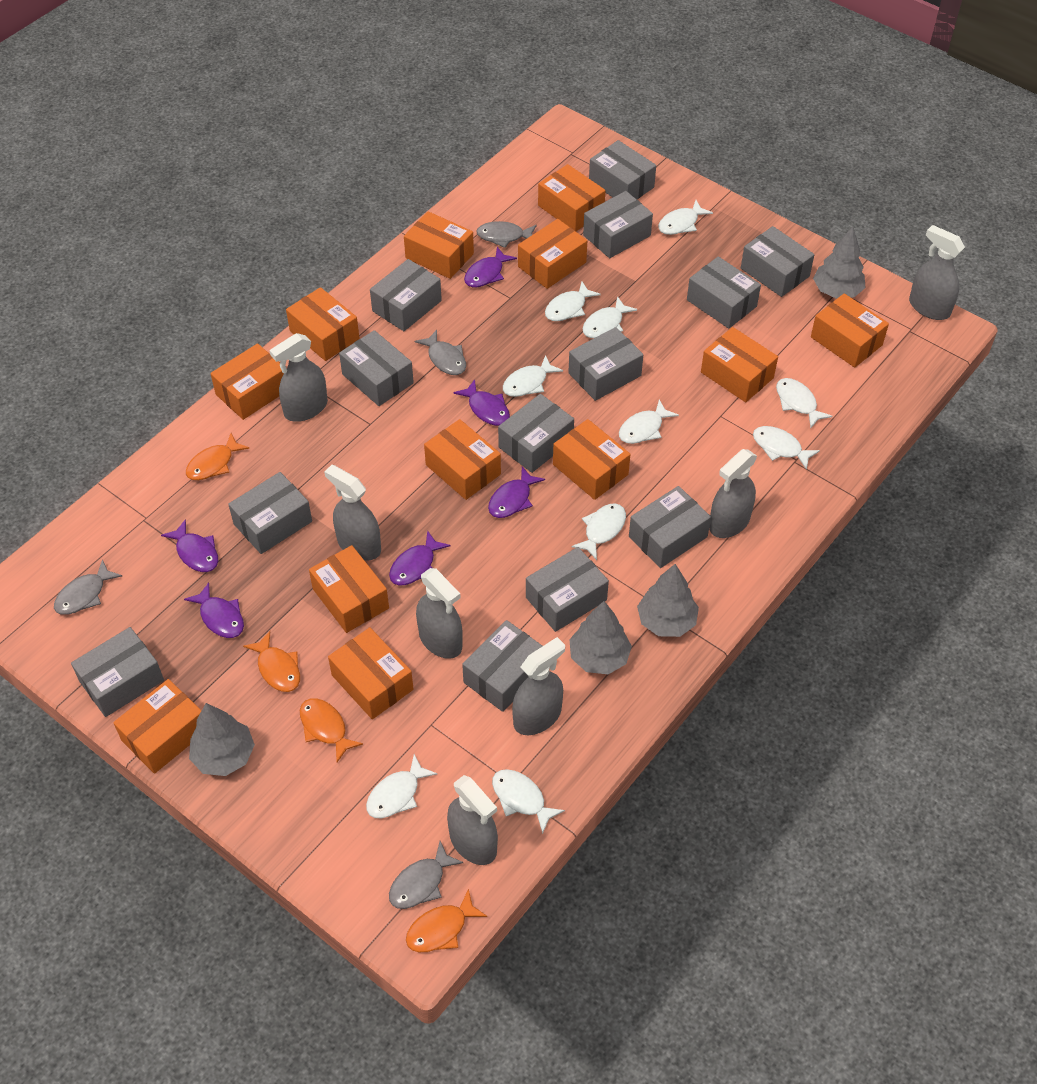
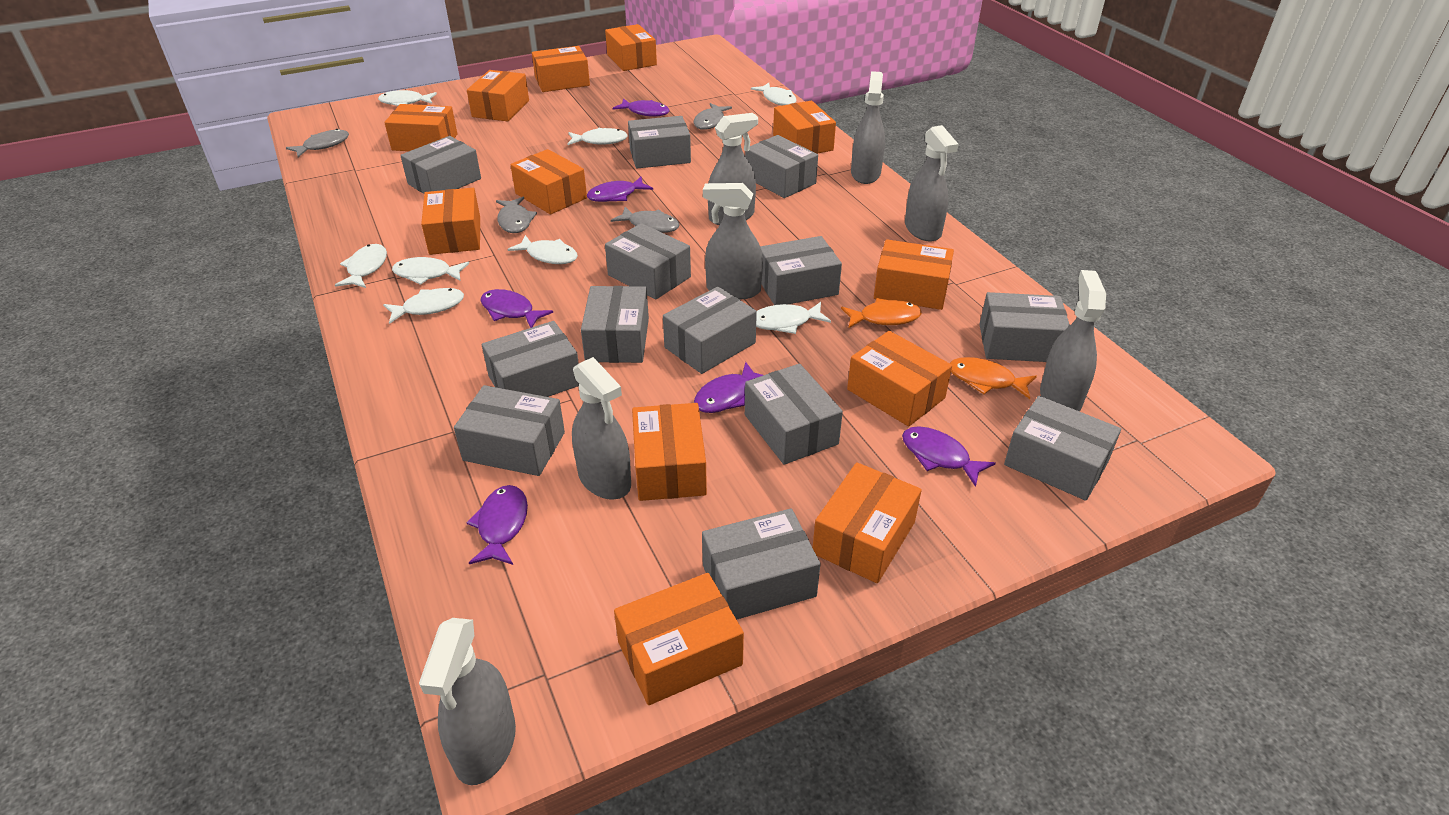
grey tree: [189,703,255,776] [569,601,632,674] [637,564,699,637] [813,227,866,299] = 4 -> none = 0
orange fish: [186,433,250,480] [243,631,300,692] [300,698,363,762] [406,888,487,952] = 4 -> [841,298,922,328] [950,357,1037,399] = 2
white fish: [366,754,437,818] [492,769,565,834] [503,355,563,397] [545,282,601,321] [571,503,626,560] [583,296,637,338] [619,400,679,444] [658,200,713,235] [753,426,820,470] [776,378,832,428] = 10 -> [335,244,387,288] [378,90,437,106] [383,288,464,324] [392,257,469,285] [507,235,578,264] [567,128,628,145] [751,83,797,106] [756,302,831,334] = 8

